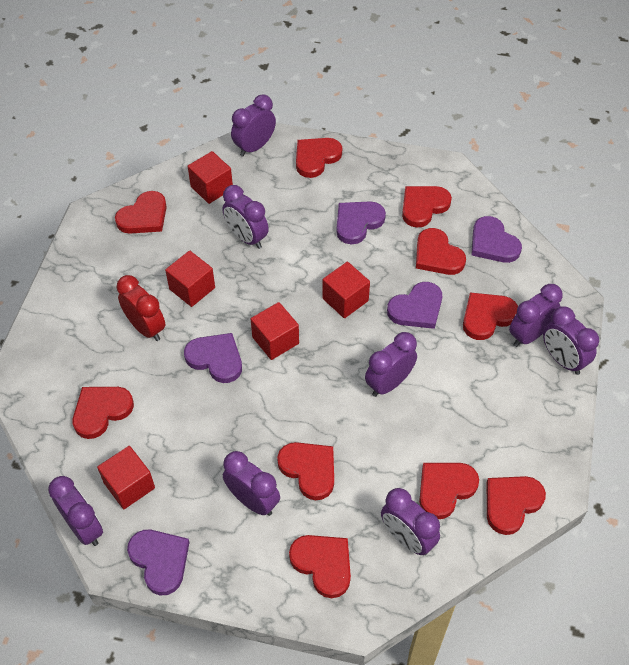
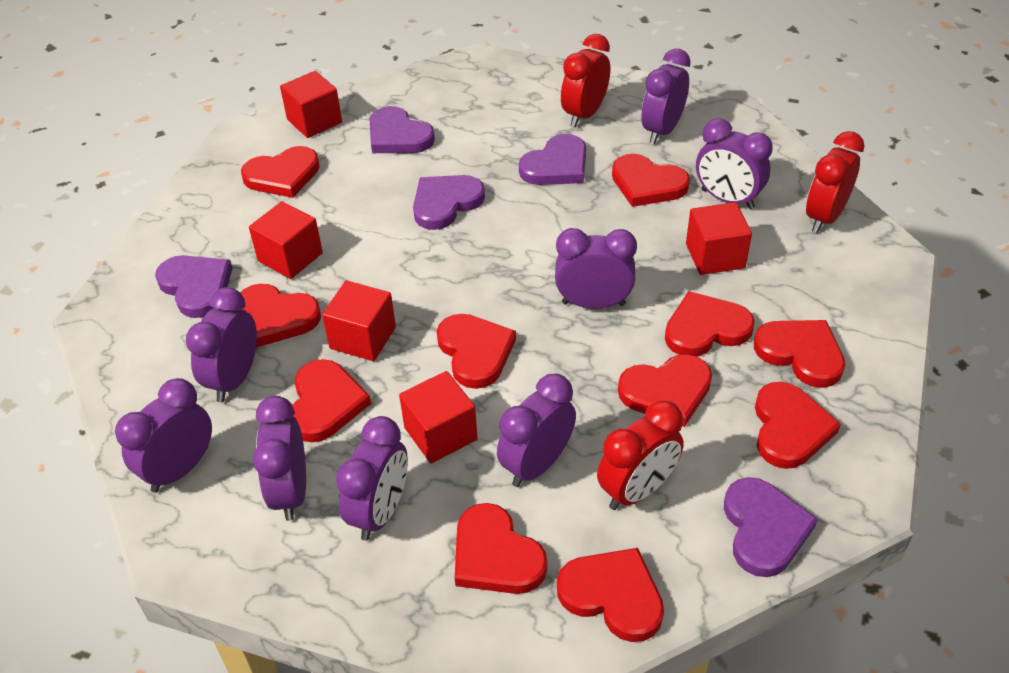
red clock: [117,275,166,341] = 1 -> [561,34,610,127] [597,400,684,510] [806,131,864,233] = 3
red heart: [73,387,134,439] [115,191,167,234] [277,442,334,500] [289,535,351,598] [296,138,342,178] [402,186,452,228] [416,228,466,275] [419,463,479,519] [463,292,518,340] [487,476,546,535] = 10 -> [240,284,321,348] [241,146,320,198] [292,359,371,442] [437,314,516,389] [455,503,547,594] [557,548,664,642] [612,154,690,207] [618,354,712,427] [665,291,755,357] [754,320,845,388] [755,382,841,469] = 11

